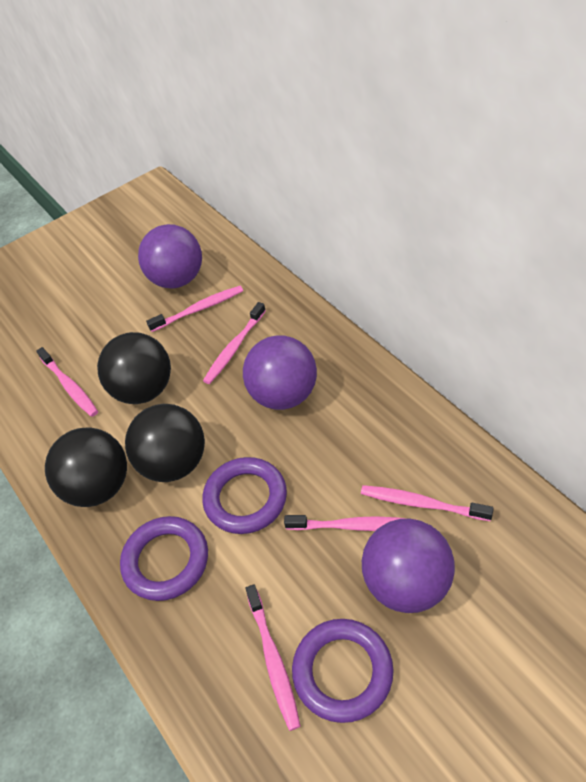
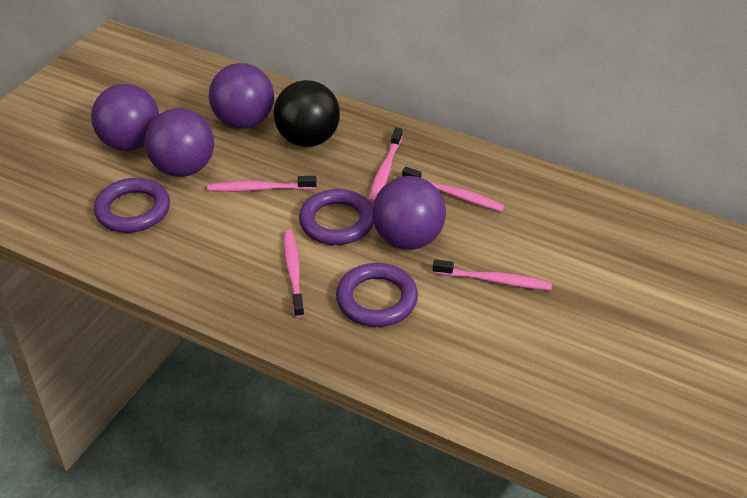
black ball: [45,427,127,507] [97,332,171,404] [125,404,205,482] = 3 -> [273,80,340,147] = 1
pink toothbrush: [36,347,98,417] [146,286,243,332] [203,302,266,384] [245,584,301,731] [284,515,416,531] [361,485,494,521] = 6 -> [207,176,317,192] [283,230,304,318] [368,127,402,203] [402,167,505,212] [433,259,552,290] = 5
purple ball: [138,224,202,289] [243,335,317,410] [362,519,455,613] = 3 -> [91,84,159,151] [144,108,214,177] [209,63,274,129] [372,176,446,250] = 4

